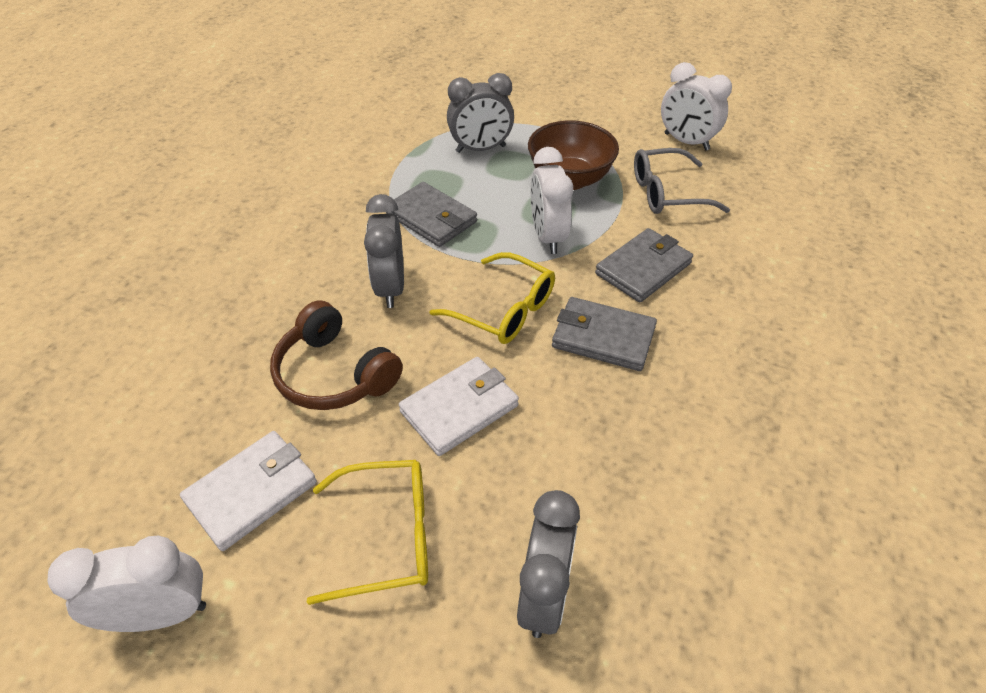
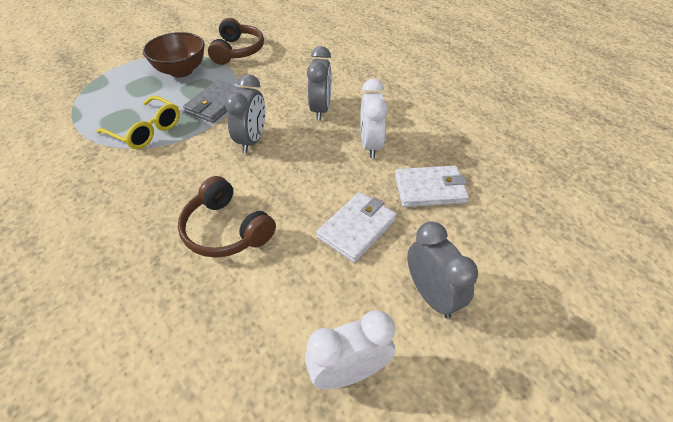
brown headphones: [270,301,403,410] = 1 -> [178,176,276,258] [208,18,264,65] = 2
grey glasses: [634,148,730,214] = 1 -> none = 0
grey wallet: [386,182,477,247] [552,297,657,371] [595,228,693,303] = 3 -> [183,80,240,123] = 1
white clock: [47,536,206,632] [531,147,573,254] [661,62,732,151] = 3 -> [305,310,395,389] [360,78,388,158] = 2
yellow glasses: [307,460,428,605] [429,252,555,344] = 2 -> [97,96,180,149] = 1

